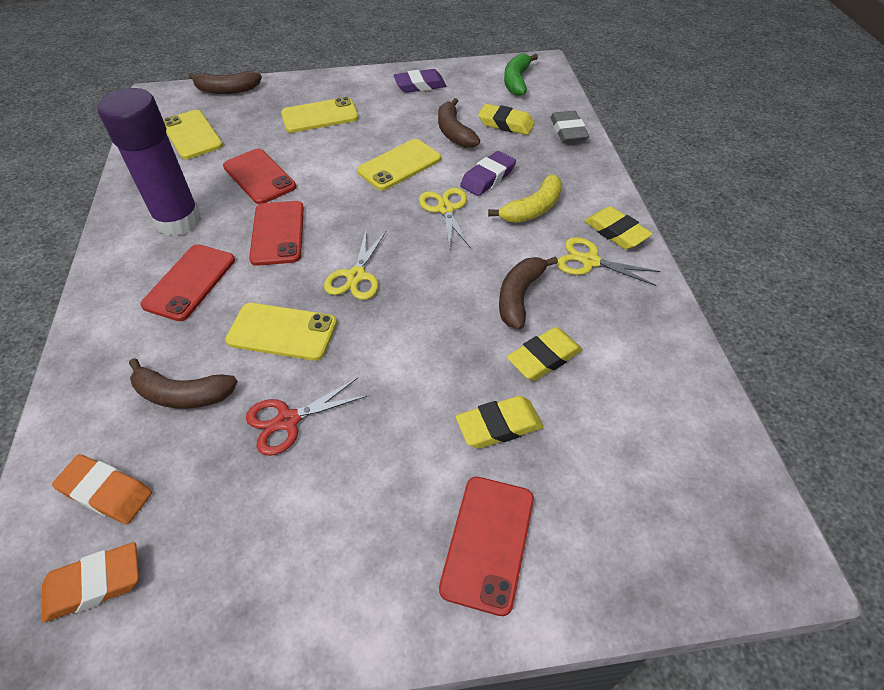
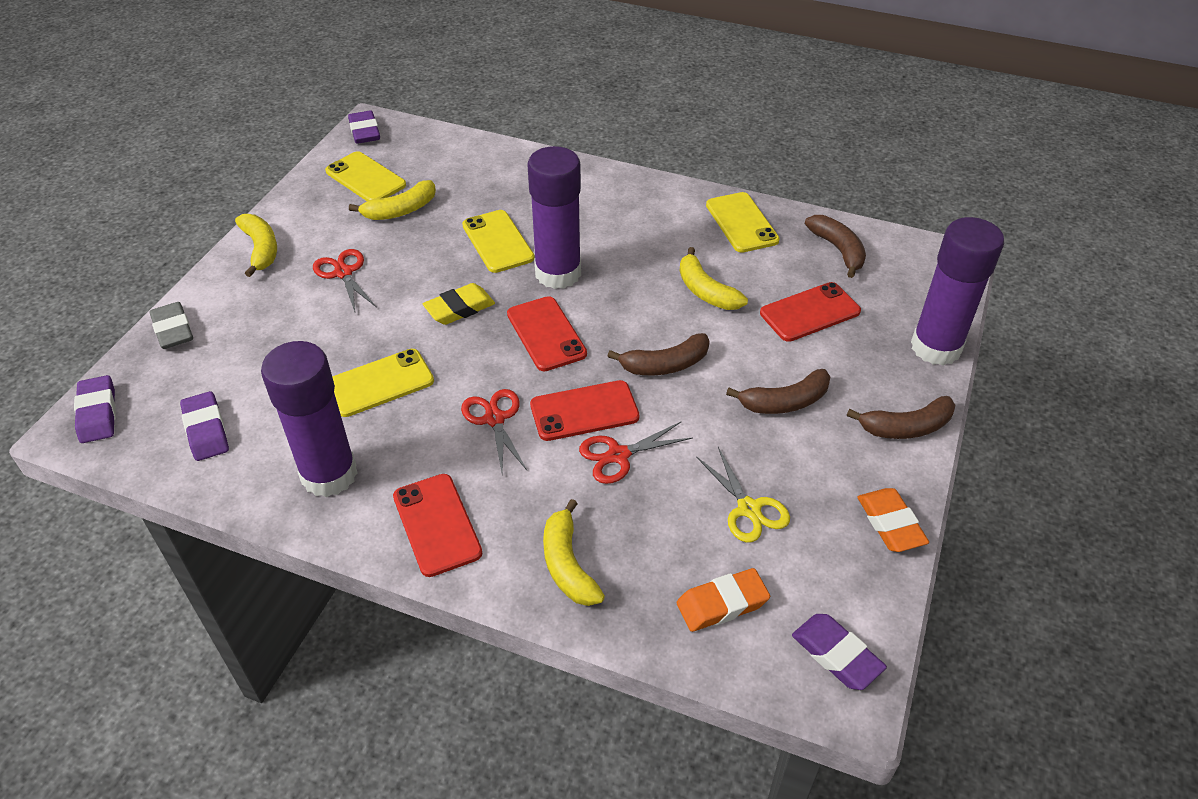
green banana: [504,54,538,96] = 1 -> none = 0
purple eraser: [394,69,446,93] [460,151,516,196] = 2 -> [74,375,116,443] [180,391,229,461] [348,110,380,144] [792,614,887,690] = 4
purple glue stick: [98,88,201,236] = 1 -> [261,341,357,497] [527,146,581,289] [911,217,1004,366] = 3
red scissors: [246,378,368,456] = 1 -> [313,249,376,312] [461,389,527,472] [579,422,693,484] = 3
yellow banana: [488,175,562,223] = 1 -> [235,214,277,277] [349,180,436,220] [543,499,605,606] [680,247,748,310] = 4
yellow eraser: [456,396,543,448] [478,104,535,135] [507,327,583,381] [584,206,653,249] = 4 -> [423,283,495,325] = 1
yellow scissors: [324,231,386,300] [419,188,471,249] [557,237,661,286] = 3 -> [696,447,790,542] = 1

